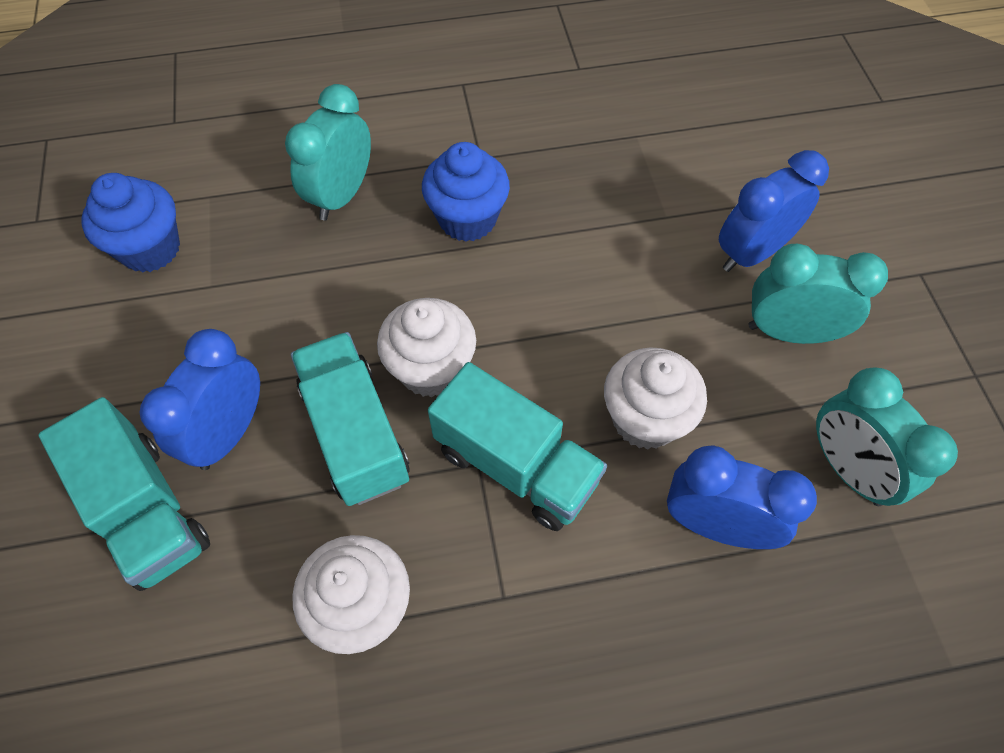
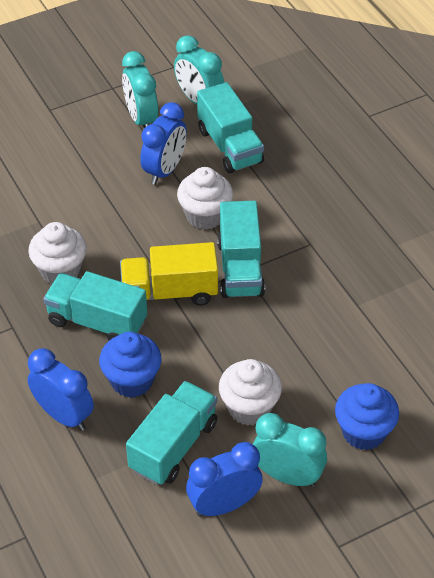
turquoise truck: [38,397,210,591] [291,332,410,506] [428,362,607,531] = 3 -> [43,271,147,341] [126,381,217,485] [197,82,264,174] [217,201,265,298] = 4
yellow truck: none = 0 -> [120,242,218,306] = 1

